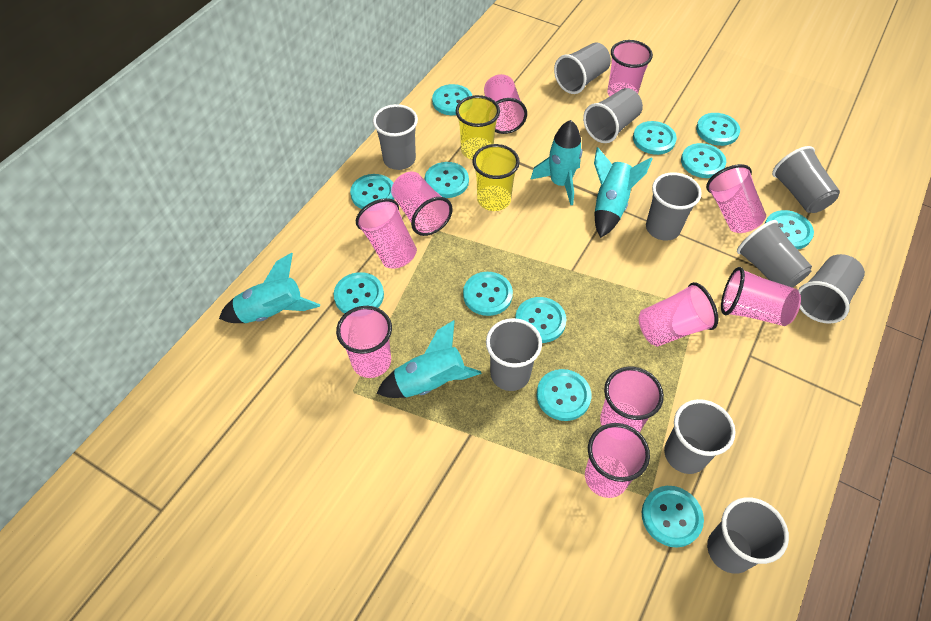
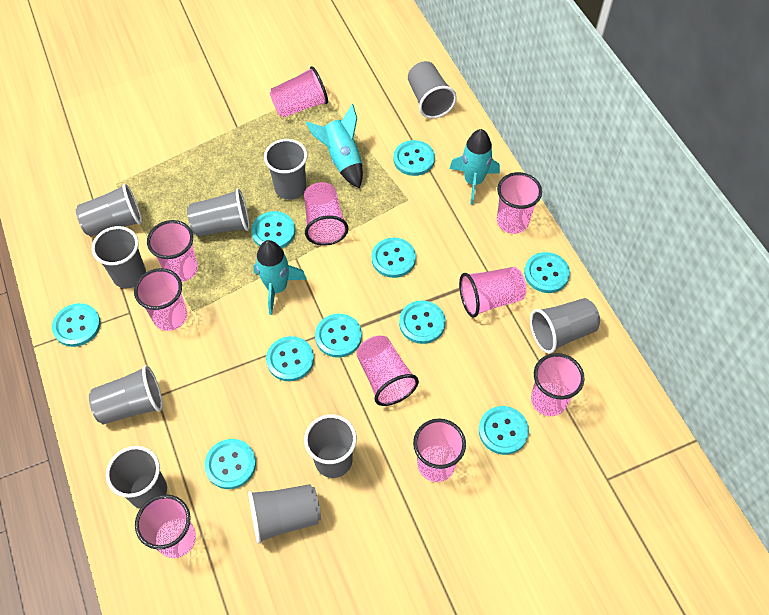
turquoise button: [334,272,384,314] [350,174,394,209] [425,162,469,198] [432,84,473,115] [463,272,513,316] [515,297,566,343] [537,369,591,421] [633,121,677,155] [642,486,704,547] [681,143,726,178] [696,113,740,146] [765,210,814,250] = 12 -> [52,303,101,347] [204,439,256,489] [251,211,295,248] [266,336,314,381] [315,314,362,358] [372,238,416,278] [393,140,435,176] [399,300,446,344] [479,406,529,455] [524,252,570,293] = 10
turquoise rocket: [219,253,320,323] [376,320,482,398] [530,120,582,205] [594,147,653,238] = 4 -> [253,240,307,315] [305,104,363,189] [450,129,500,205] = 3
yellow cup: [456,95,500,160] [472,144,520,211] = 2 -> none = 0

